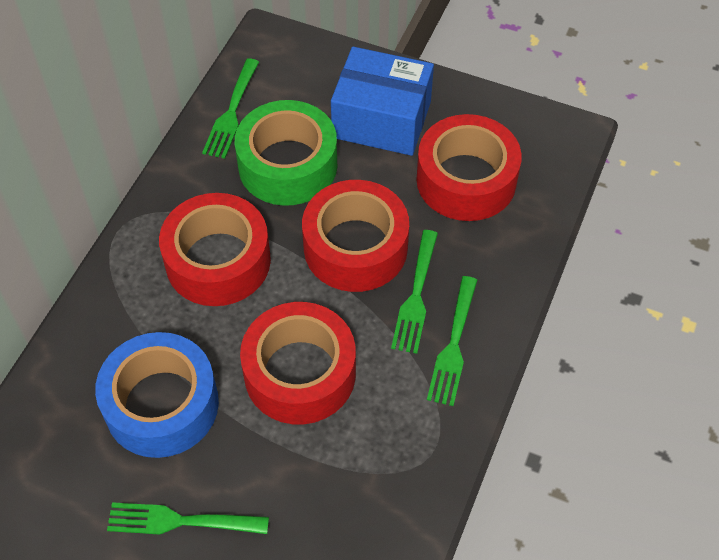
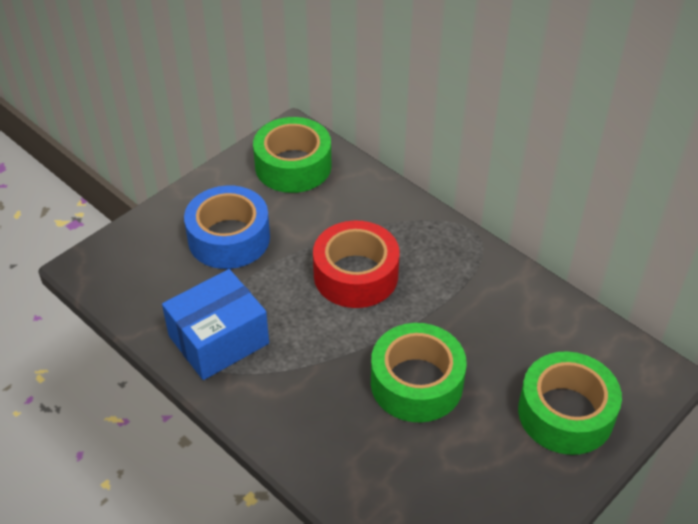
green fork: [107,502,269,535] [202,58,259,159] [391,230,438,354] [427,276,477,406] = 4 -> none = 0
green tape: [235,100,337,206] = 1 -> [253,117,332,193] [371,323,467,422] [518,351,622,455] = 3
red tape: [159,193,271,306] [240,302,356,424] [302,180,409,292] [416,114,522,221] = 4 -> [313,221,400,308] = 1

